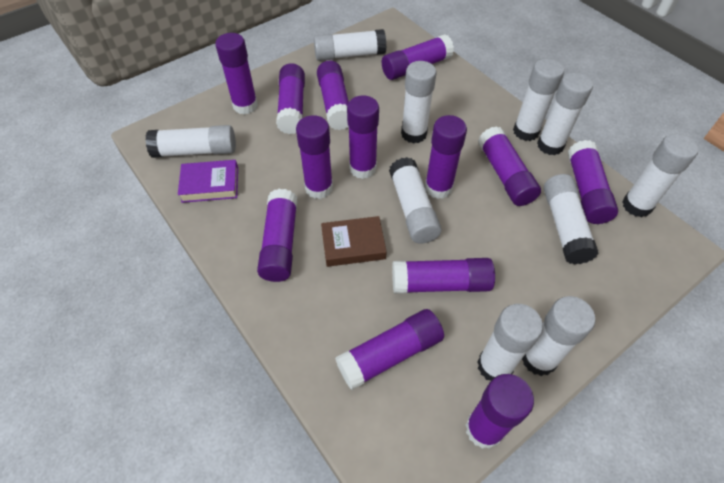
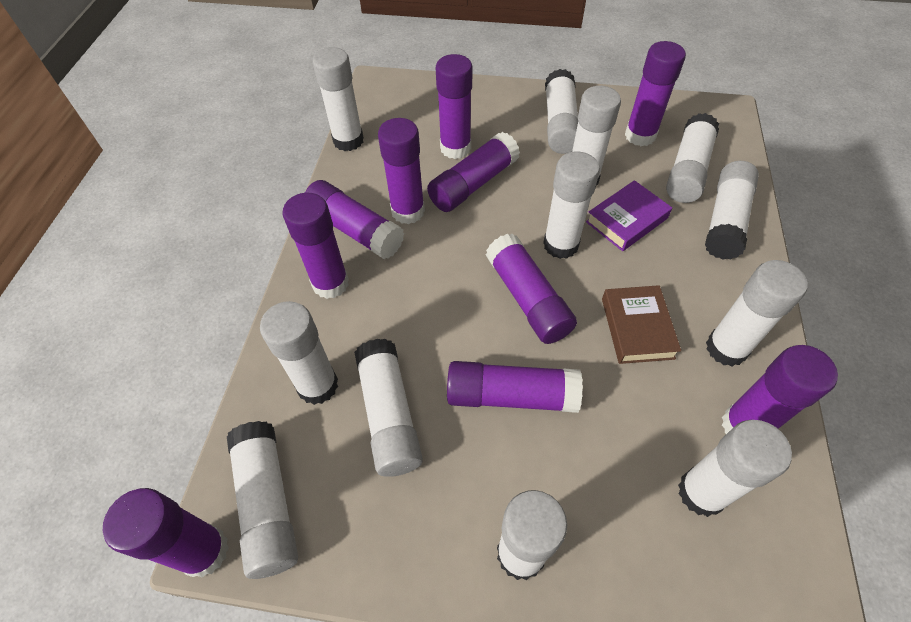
purple glue stick: [215,33,258,115] [257,189,298,282] [276,63,305,134] [296,115,333,199] [317,60,349,130] [335,309,444,390] [347,95,379,179] [382,34,454,80] [392,258,495,294] [425,115,467,199] [465,374,534,449] [478,126,541,206] [568,140,618,224] = 13 -> [103,488,229,578] [283,193,349,299] [305,180,404,259] [378,118,425,224] [427,132,520,212] [436,54,472,159] [447,361,583,413] [486,234,577,344] [625,41,686,146] [722,345,838,434] = 10
white glue stick: [145,125,236,158] [314,29,386,61] [389,157,441,244] [401,61,436,143] [478,304,543,381] [513,58,564,141] [522,296,595,376] [537,72,593,155] [544,174,599,265] [622,133,698,217] = 10 -> [227,421,298,579] [260,301,338,405] [312,47,364,151] [354,339,423,477] [497,490,567,580] [543,151,600,259] [545,69,578,154] [572,86,621,189] [666,113,719,203] [678,420,792,517] [705,161,759,259] [706,260,808,366] = 12

